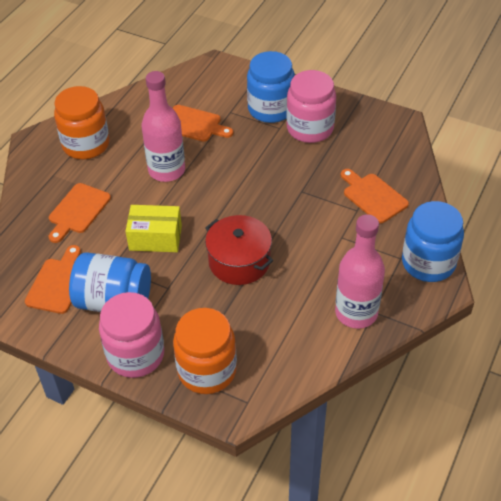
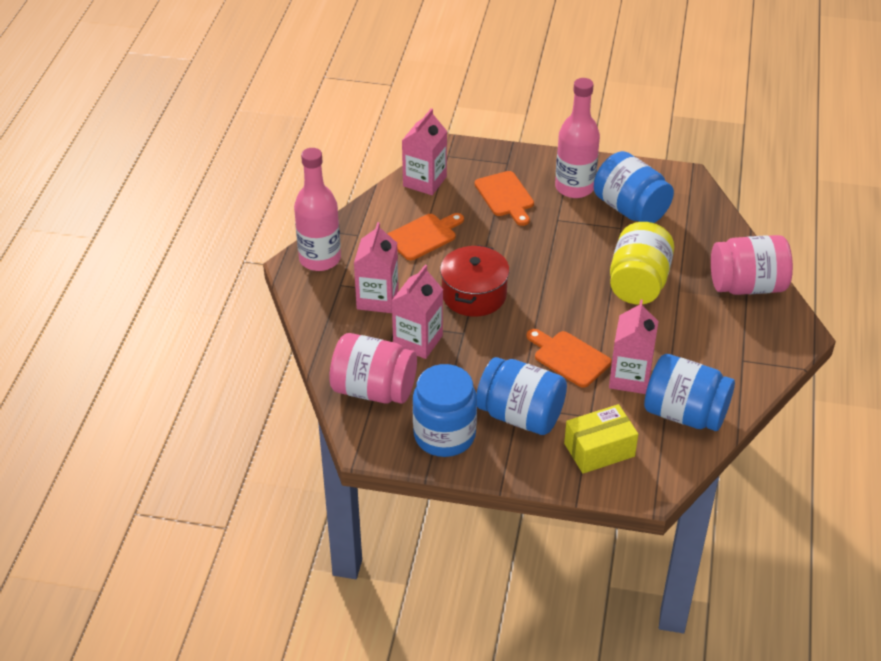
blue jar: [69,252,151,312] [247,51,295,123] [402,201,464,282] = 3 -> [413,364,477,457] [476,357,567,435] [594,151,674,223] [644,354,735,431] = 4
orange cutting board: [25,245,81,314] [49,183,111,243] [173,105,233,142] [341,169,409,223] = 4 -> [388,213,464,260] [475,171,534,226] [527,329,612,388] = 3
orange jar: [54,86,109,159] [173,308,237,394] = 2 -> none = 0
pink carton: none = 0 -> [354,222,399,313] [392,265,443,359] [402,108,447,195] [609,299,659,394] = 4
yellow jar: none = 0 -> [610,222,674,304] = 1

